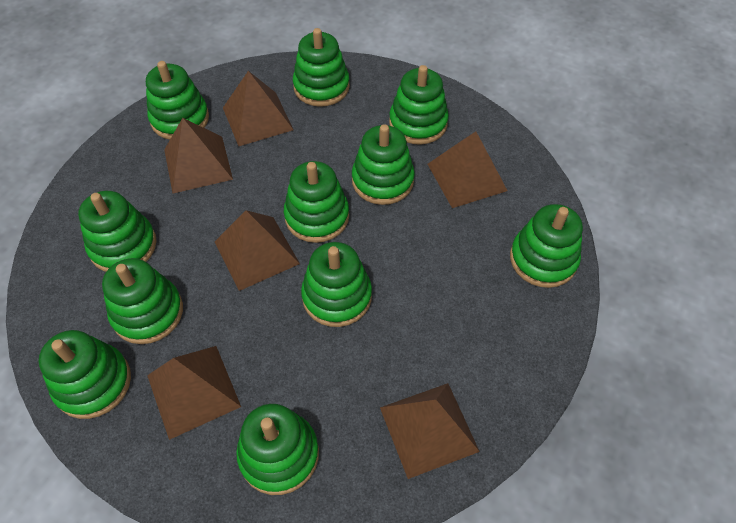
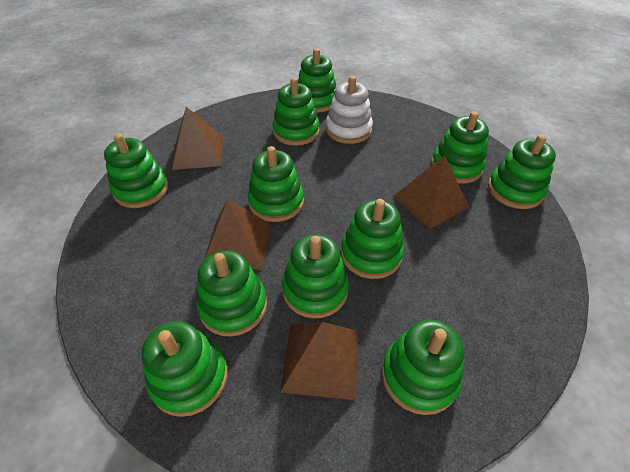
brown pyramid: [147,346,241,440] [164,118,233,193] [215,210,300,291] [223,71,293,146] [380,383,480,479] [428,131,507,208] = 6 -> [172,107,223,170] [204,199,271,270] [280,322,358,400] [393,155,469,229] = 4
white stacking toy: none = 0 -> [326,76,373,144] = 1

